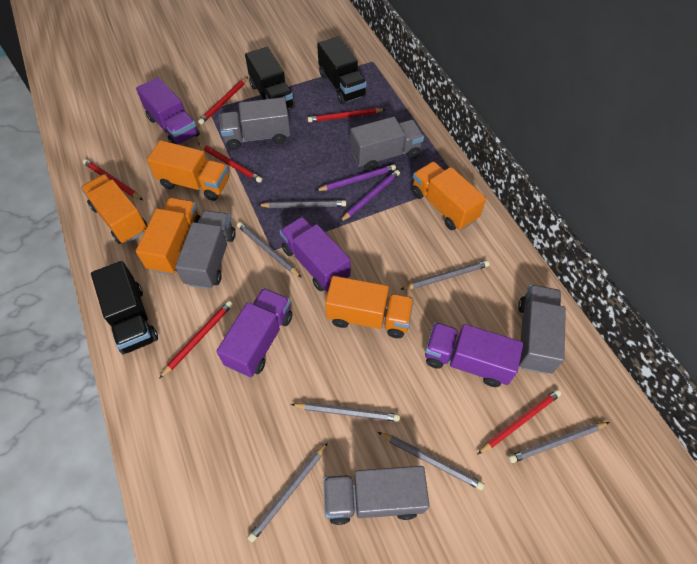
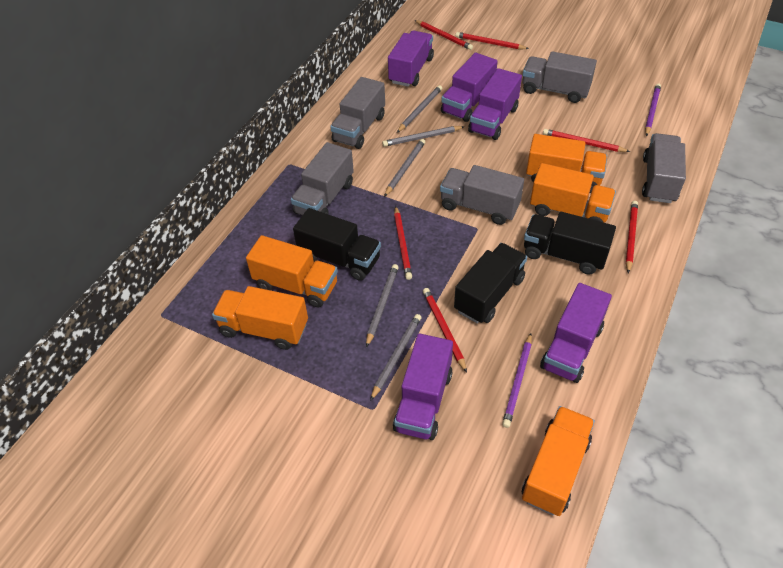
grey pencil: [237,222,302,278] [247,442,328,542] [258,200,346,208] [290,402,400,422] [378,432,484,490] [400,260,490,290] [508,422,609,463] = 7 -> [366,264,399,347] [370,314,421,401] [382,126,465,147] [384,139,425,197] [397,85,442,132] = 5
purple truck: [136,77,200,144] [216,288,293,377] [279,217,350,292] [425,322,523,387] = 4 -> [388,30,434,87] [393,334,453,440] [441,53,498,122] [468,68,522,140] [540,283,612,383] = 5

